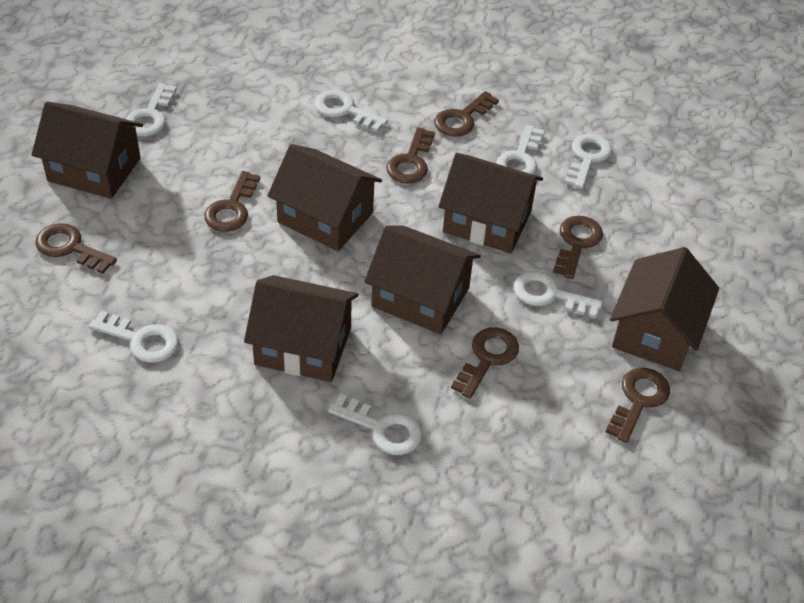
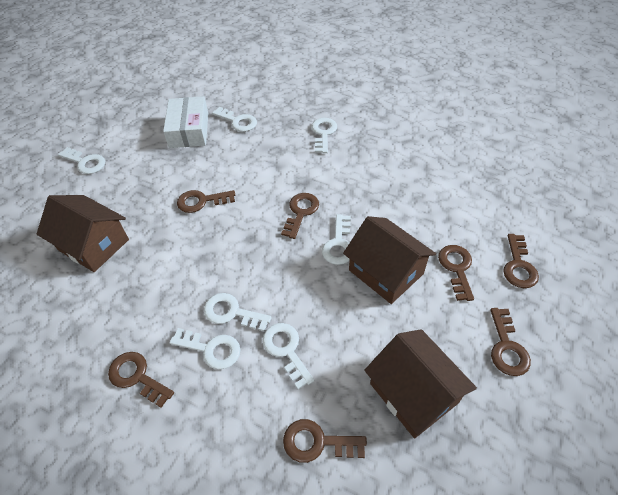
brown house: [32,101,143,199] [244,275,359,382] [267,144,382,251] [364,225,481,334] [438,153,543,253] [610,247,719,371] = 6 -> [37,195,129,272] [343,216,436,304] [364,329,477,438] = 3
white box: none = 0 -> [163,96,208,148] = 1

